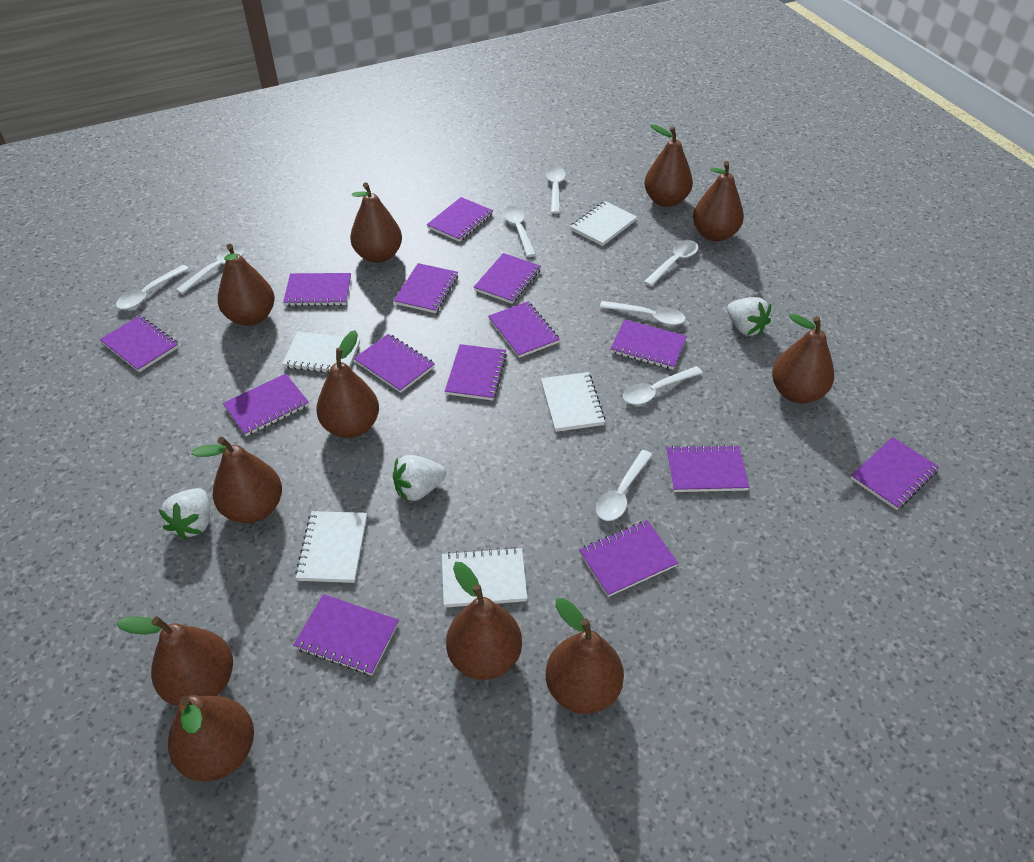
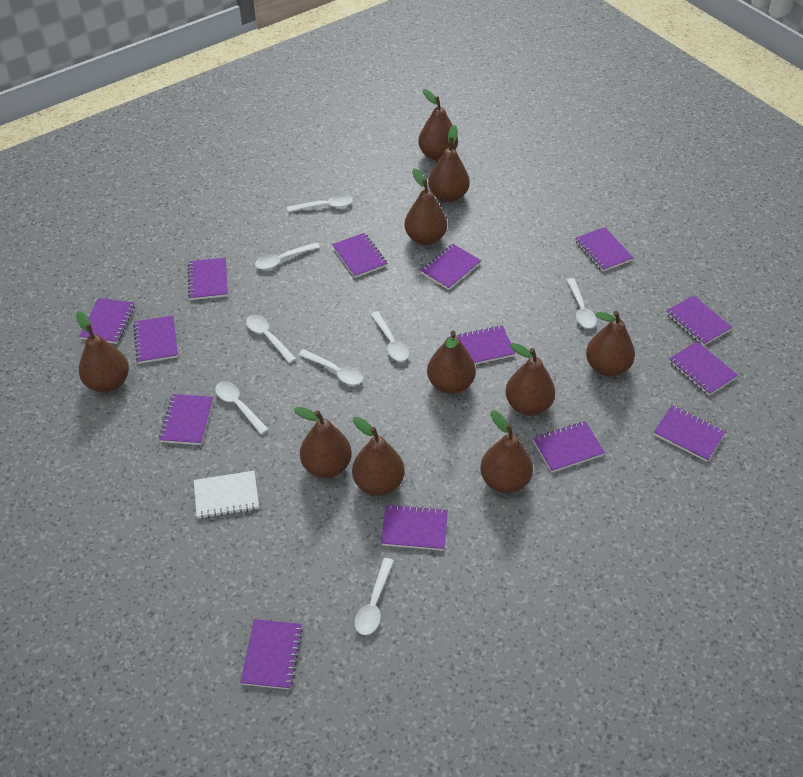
brown pear: [116,616,233,706] [168,695,254,781] [191,437,282,523] [218,244,275,326] [316,330,379,438] [350,182,402,263] [446,562,522,680] [546,598,624,714] [644,124,693,207] [693,161,744,241] [772,314,834,404] = 11 -> [76,311,129,392] [294,407,352,478] [352,417,405,496] [404,168,447,245] [418,89,458,161] [427,330,476,394] [428,125,470,202] [480,410,533,493] [505,343,555,416] [586,311,635,376] = 10
white notebook: [282,332,360,373] [295,511,367,583] [442,547,527,608] [541,372,606,432] [570,201,637,246] = 5 -> [194,471,259,519] = 1
white strawberry: [159,488,210,540] [393,455,446,502] [727,297,771,336] = 3 -> none = 0

